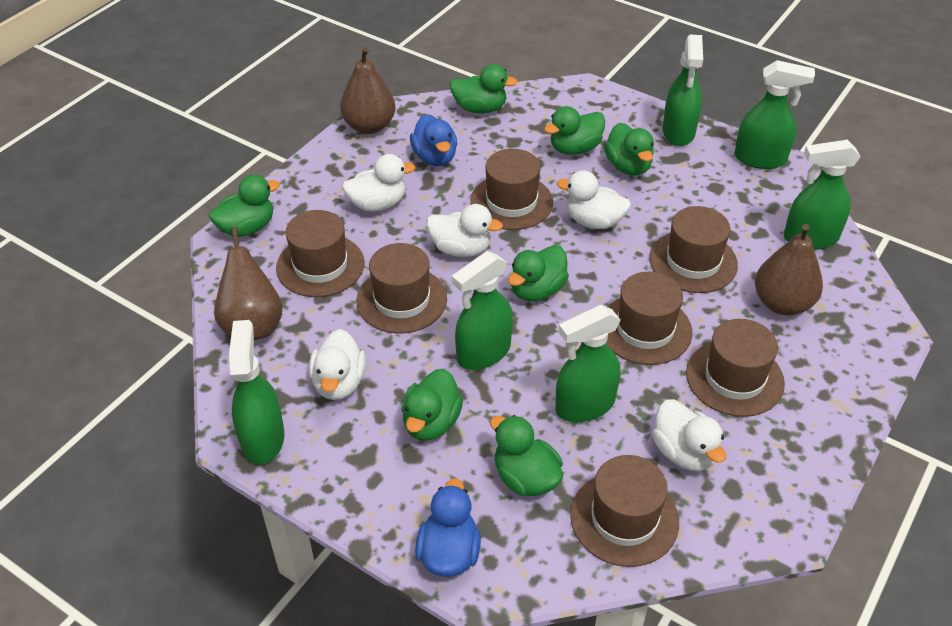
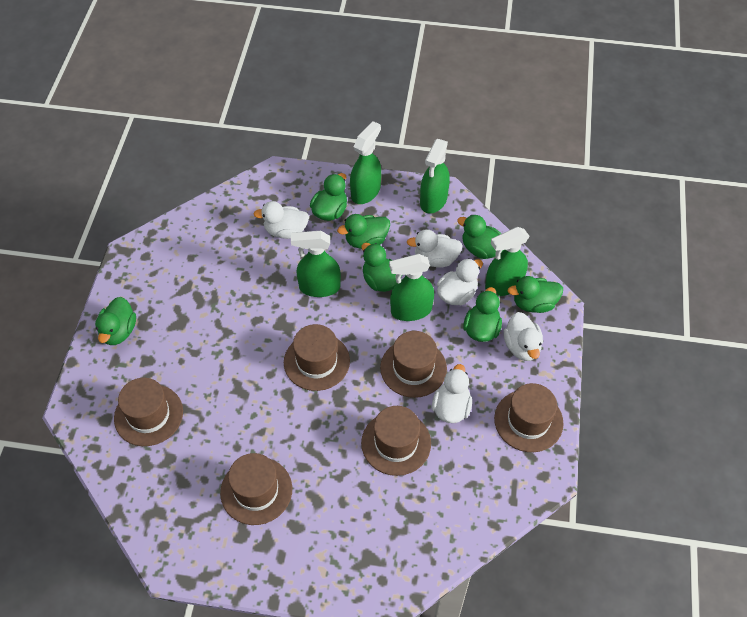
blue duck: [410,114,457,166] [415,478,481,576] = 2 -> none = 0
brown hat: [276,210,364,297] [356,243,447,334] [470,149,553,230] [570,455,679,567] [606,272,692,365] [649,206,738,293] [686,319,785,417] = 7 -> [114,378,183,446] [220,453,292,525] [284,324,350,391] [361,406,431,476] [380,331,447,398] [494,383,564,452] = 6
brown pear: [214,227,283,340] [340,47,396,134] [755,224,823,315] = 3 -> none = 0
green spray bottle: [229,320,284,465] [452,251,513,370] [555,305,621,422] [662,35,703,146] [734,60,815,169] [784,140,861,250] = 6 -> [291,231,341,297] [350,121,381,204] [389,254,434,321] [420,139,450,214] [485,227,529,296] = 5

